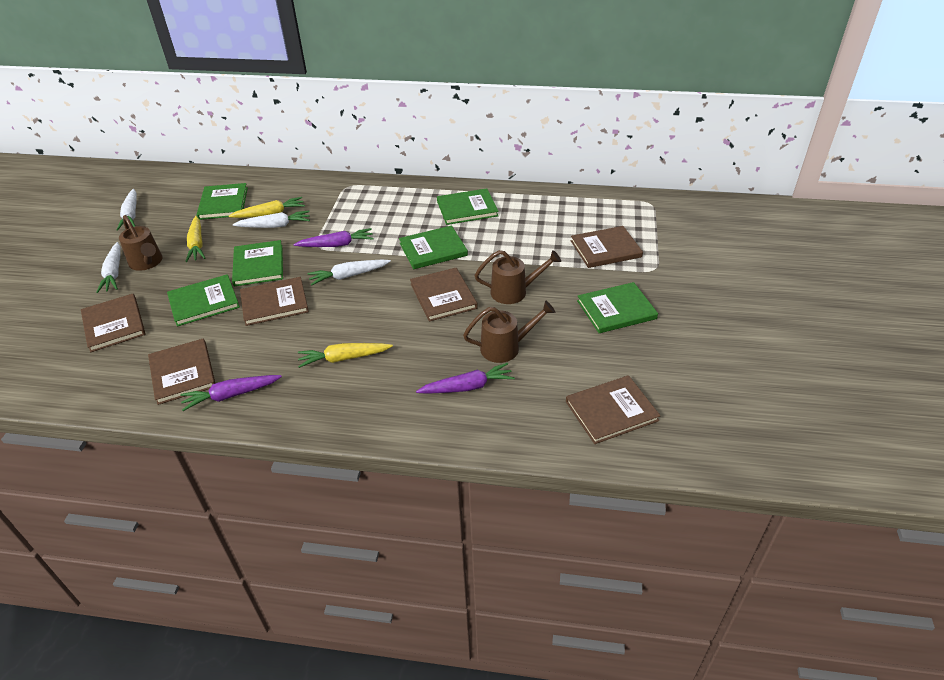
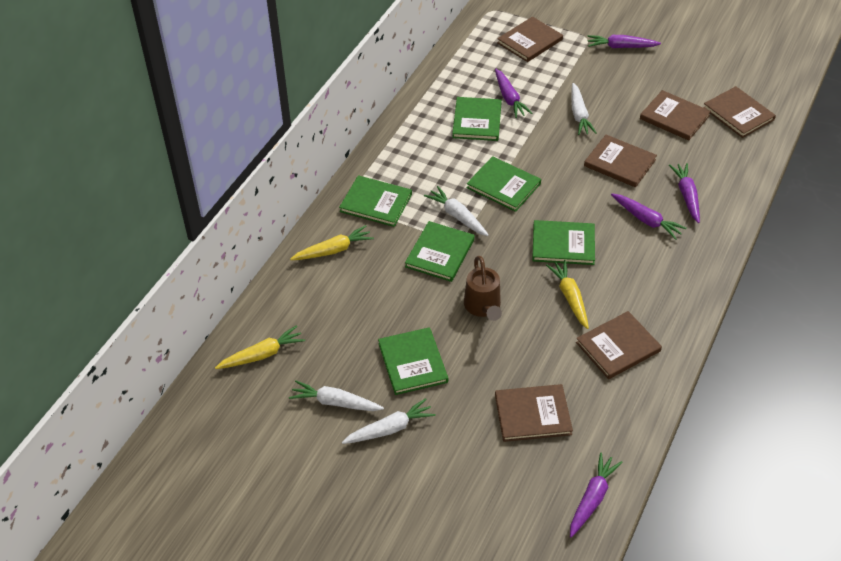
brown watering can: [119,215,163,271] [463,301,555,363] [475,250,561,304] = 3 -> [464,256,502,321] = 1
purple carrot: [180,375,282,411] [294,228,374,247] [416,363,515,394] = 3 -> [495,68,533,118] [570,452,623,537] [587,35,661,48] [611,194,687,240] [669,163,700,223] = 5

